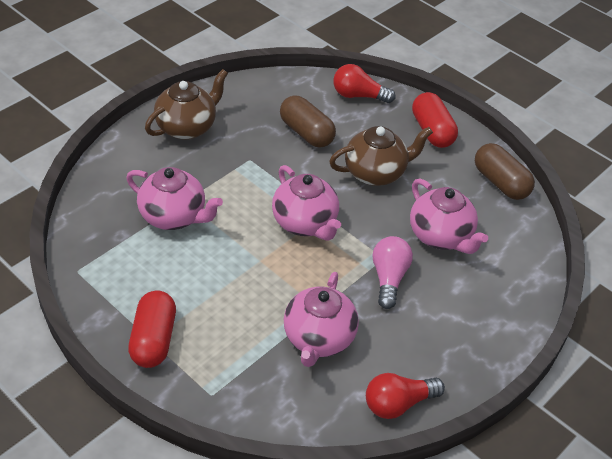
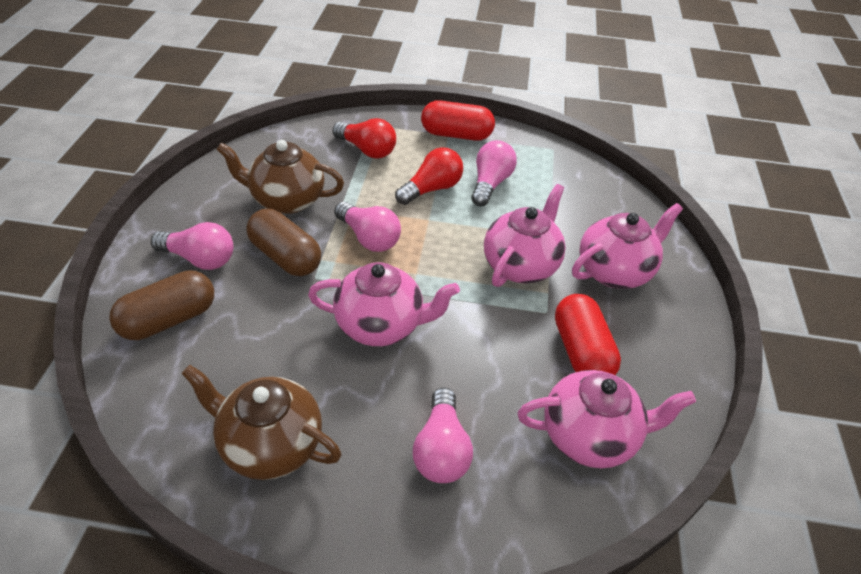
pink light bulb: [372,236,413,309] = 1 -> [151,222,233,270] [334,202,401,252] [413,388,473,483] [471,140,517,206] = 4

